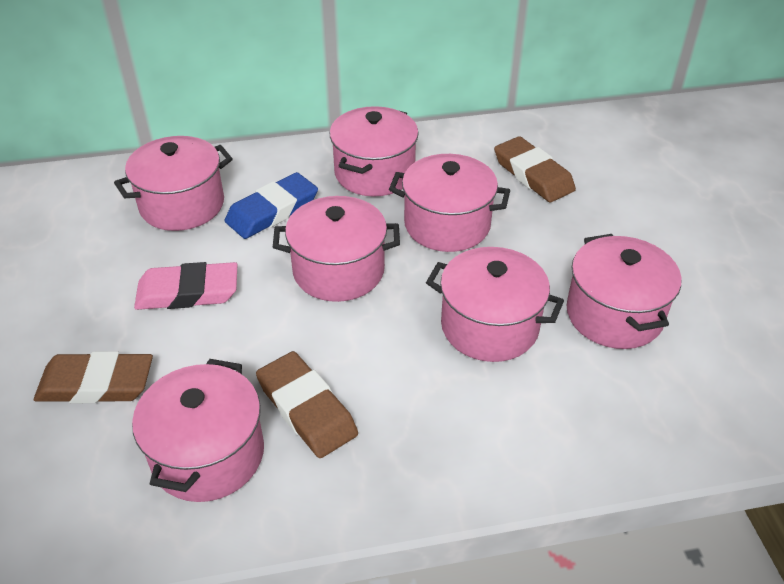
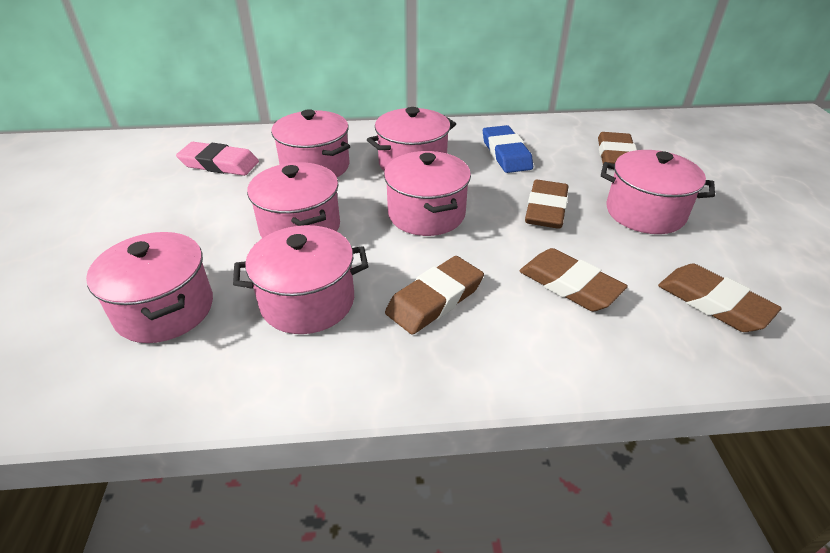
brown eraser: [34,351,153,403] [256,351,358,458] [494,136,576,202] = 3 -> [385,256,484,335] [519,248,628,311] [525,180,569,229] [598,132,637,164] [658,264,782,332] = 5

